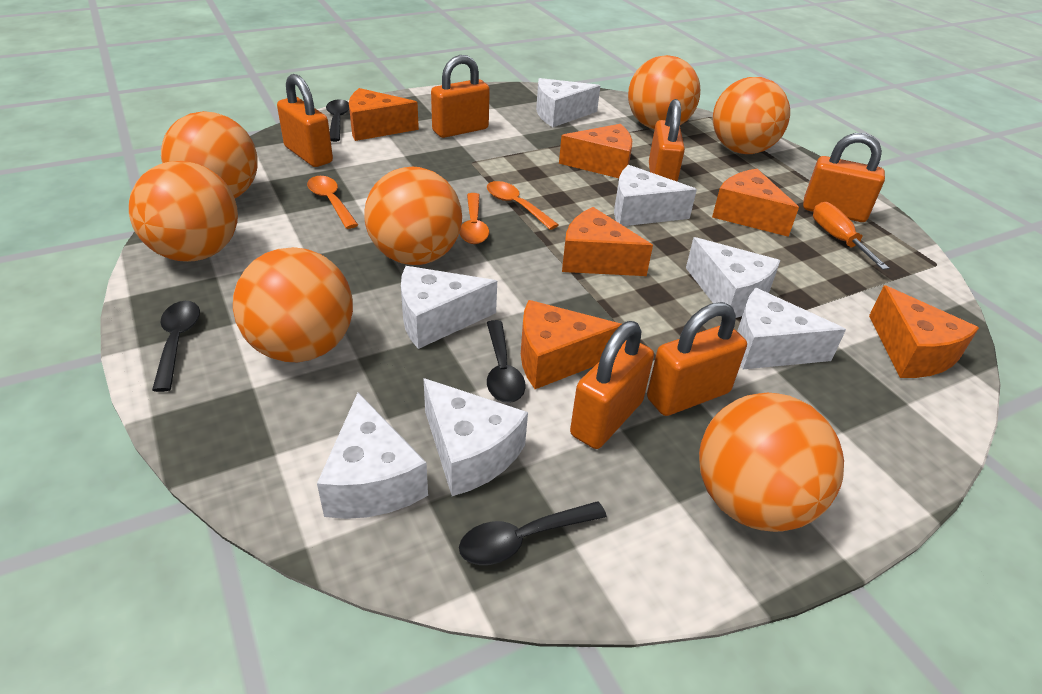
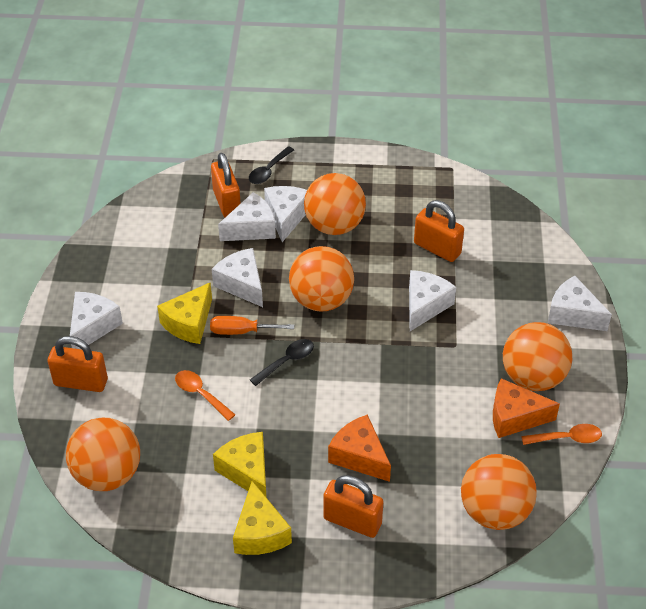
black spoon: [152,301,200,392] [326,99,349,142] [459,501,607,565] [487,320,526,403] = 4 -> [249,146,294,184] [250,339,314,386] = 2
orange ball: [129,161,238,262] [161,111,257,198] [233,247,353,362] [364,167,462,265] [628,55,700,130] [699,393,844,532] [713,77,790,154] = 7 -> [66,418,140,491] [289,246,354,312] [304,173,366,235] [461,454,537,530] [503,322,572,391] = 5
orange cheese: [349,88,419,141] [521,300,622,389] [559,124,632,178] [562,207,653,276] [712,169,799,237] [869,285,979,378] = 6 -> [328,414,391,482] [493,378,560,438] = 2
orange padlock: [277,74,333,167] [431,55,490,138] [570,321,654,449] [647,302,747,416] [649,99,685,182] [803,133,885,222] = 6 -> [48,336,108,392] [211,153,241,218] [323,475,383,538] [414,200,464,262] = 4
orange spoon: [307,176,358,229] [459,193,489,244] [487,181,559,230] = 3 -> [175,370,236,421] [521,424,602,445] = 2
white cheese: [317,393,428,519] [401,266,497,349] [424,378,528,496] [536,78,600,127] [614,165,697,226] [686,237,781,318] [737,288,846,369] = 7 -> [70,292,123,350] [212,248,263,307] [218,192,276,241] [264,186,307,242] [409,270,456,331] [548,276,612,331] = 6
yellow cheese: none = 0 -> [157,282,212,344] [213,432,267,498] [233,481,292,555] = 3

